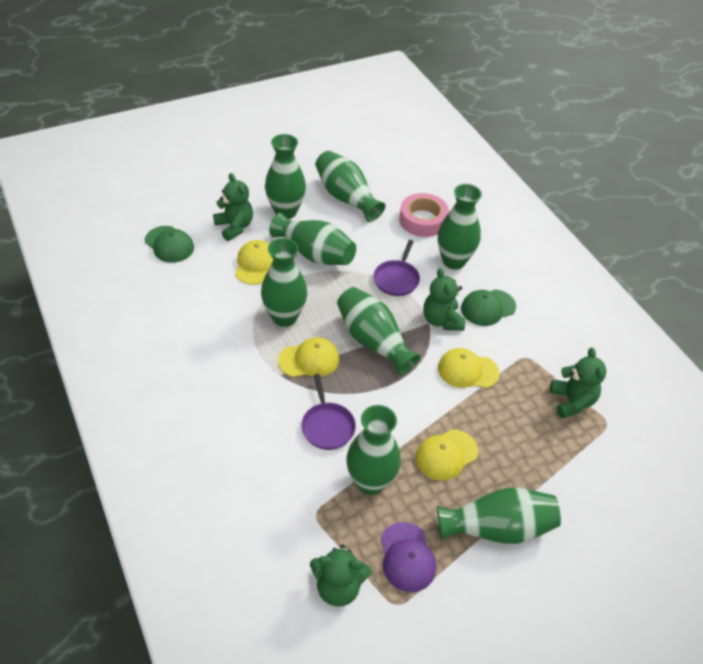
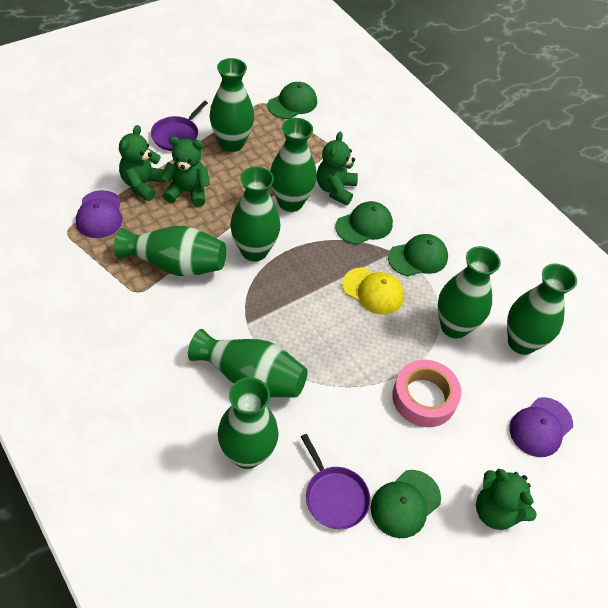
green cap: [145,226,194,263] [461,289,516,326] = 2 -> [268,82,317,119] [335,201,393,245] [371,470,441,538] [388,234,448,276] = 4
purple cap: [381,522,436,592] = 1 -> [76,190,122,238] [510,397,573,457] = 2
yellow cap: [235,240,273,285] [278,337,339,377] [416,429,478,481] [438,348,500,388] = 4 -> [342,267,404,315] = 1

